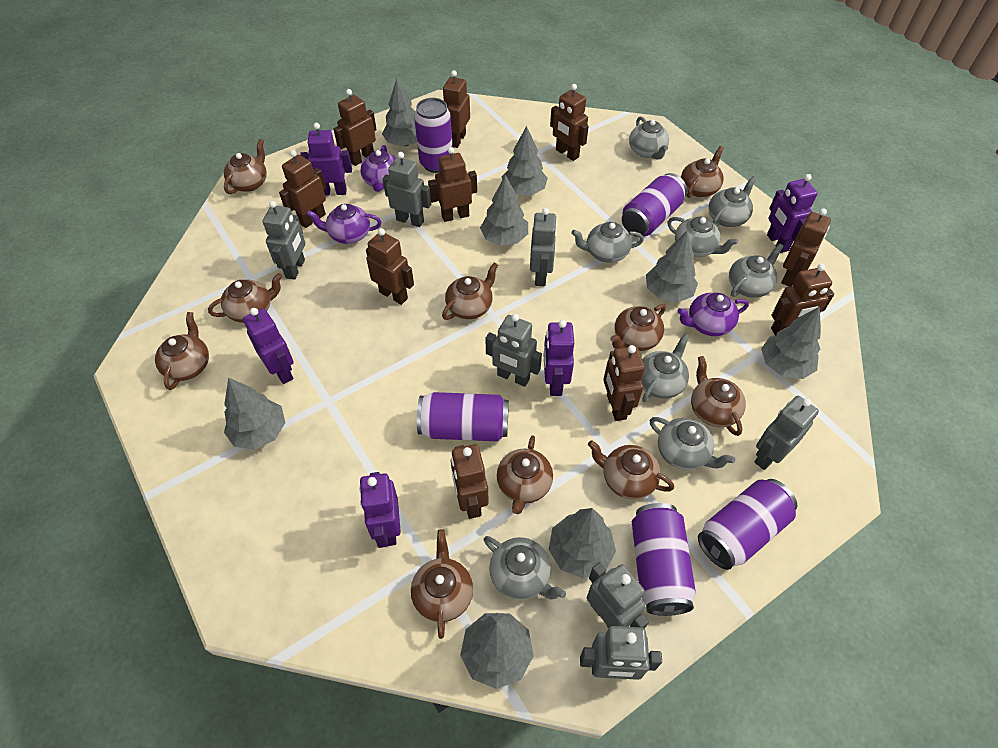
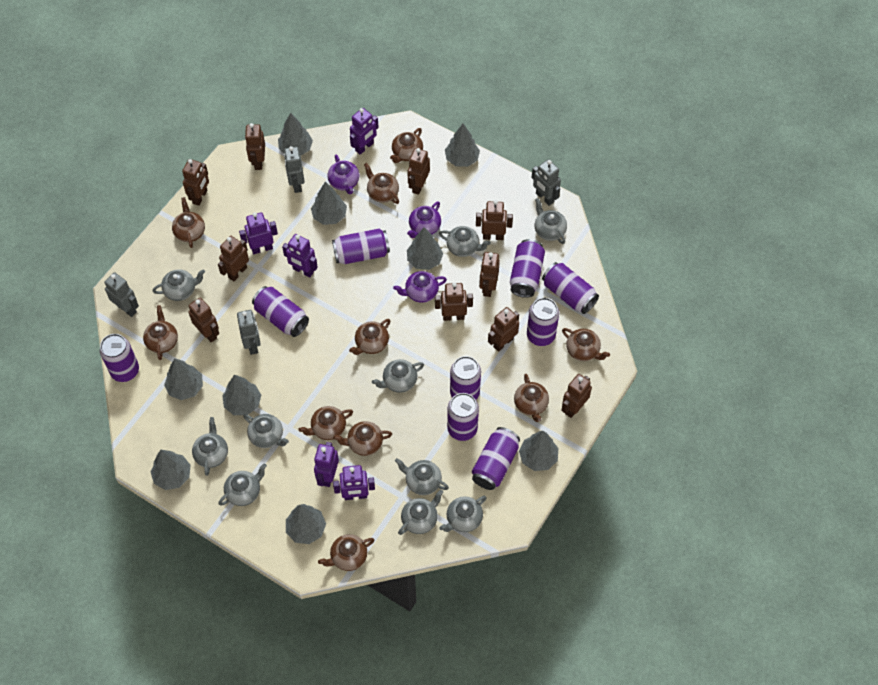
grey robot: [262,201,306,280] [383,152,431,227] [485,313,542,387] [530,208,557,286] [580,626,662,680] [587,562,649,629] [755,396,819,470] = 7 -> [104,272,139,317] [237,310,261,355] [284,146,305,193] [532,159,561,206] = 4
grey teapot: [484,536,566,600] [571,222,644,263] [629,116,669,160] [641,334,689,402] [650,417,735,470] [668,217,738,257] [709,176,757,227] [729,244,784,298] = 8 -> [153,269,205,301] [192,417,228,476] [219,464,267,506] [243,414,289,448] [372,359,424,393] [395,458,449,495] [398,490,443,535] [439,226,491,257] [439,496,487,532] [535,198,567,244] = 10
grey tree: [224,377,285,450] [382,78,417,146] [460,613,534,689] [480,175,528,246] [502,126,548,195] [549,508,616,579] [646,231,698,303] [761,306,821,379] = 8 -> [150,450,190,490] [164,358,203,400] [222,374,261,415] [278,113,313,155] [286,504,326,544] [311,182,347,225] [407,227,443,270] [445,124,480,167] [519,431,558,471] = 9
purple can: [414,98,453,173] [417,392,509,441] [622,173,687,237] [632,503,696,616] [698,479,797,570] = 5 -> [100,334,139,382] [252,286,309,337] [332,229,390,264] [447,393,479,441] [450,356,481,400] [472,427,520,490] [510,239,545,298] [527,298,559,346] [542,262,599,314] = 9

